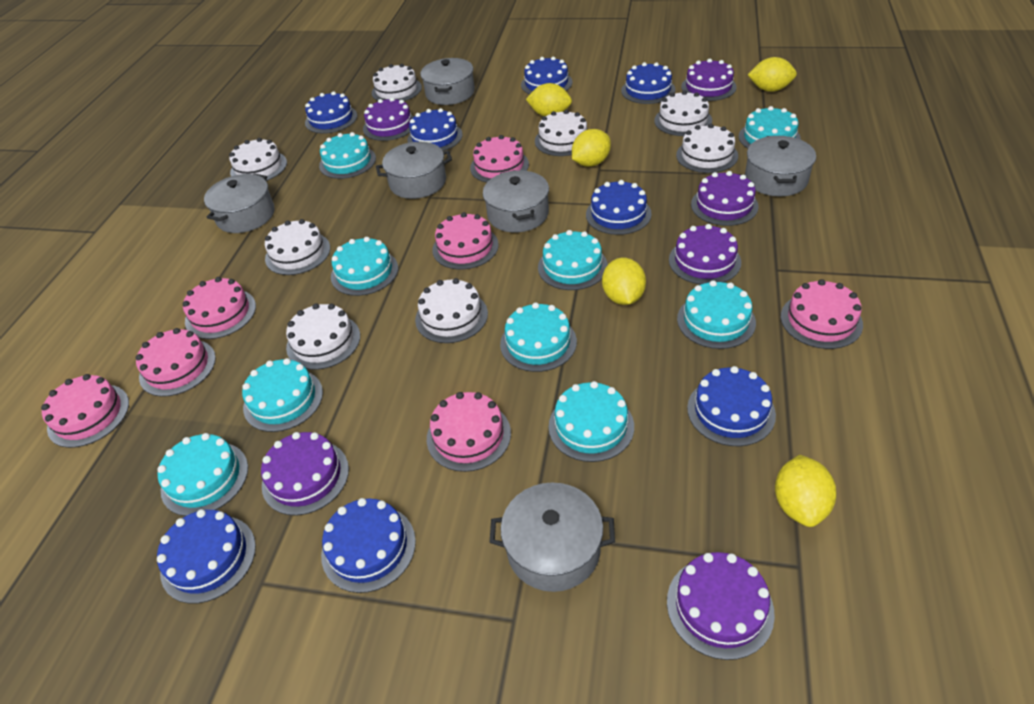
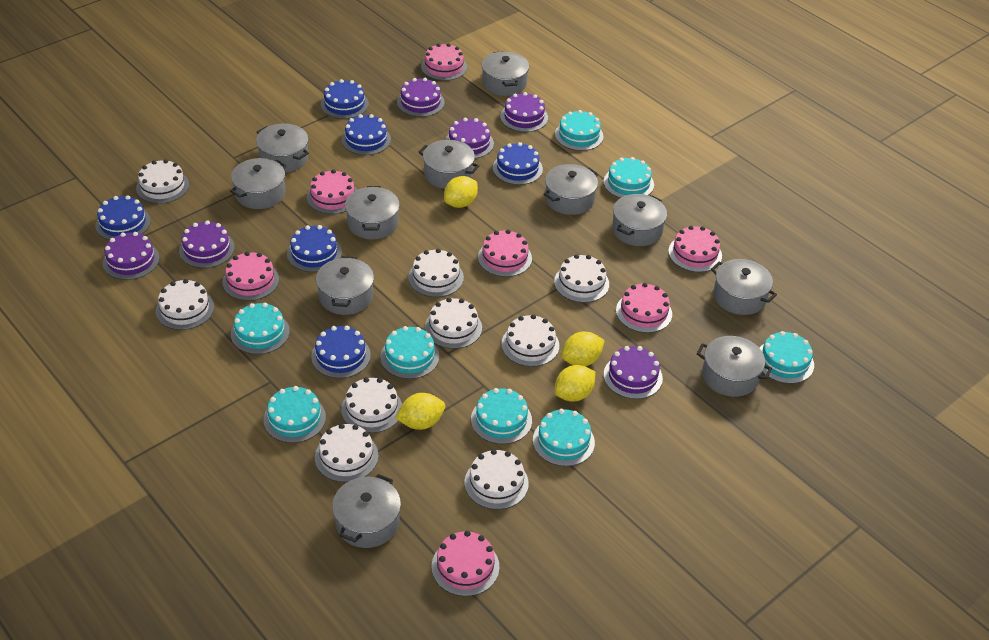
blue cake: [157,509,256,604] [305,91,357,134] [321,498,416,593] [407,108,463,151] [521,57,572,95] [586,180,652,235] [621,62,676,104] [687,366,776,446] = 8 -> [95,195,151,240] [287,225,342,272] [311,326,371,378] [321,79,369,119] [341,114,391,155] [493,142,543,185] = 6
grey pot: [204,173,275,233] [376,142,452,199] [420,58,475,105] [483,170,549,233] [490,483,615,592] [745,136,816,196] = 6 -> [230,158,287,209] [256,123,309,172] [316,256,374,315] [332,474,401,548] [345,186,400,239] [419,140,479,189] [481,51,529,96] [544,164,599,215] [612,194,667,246] [697,336,772,397] [711,259,777,315] = 11
turquoise cake: [157,433,248,516] [242,358,323,432] [319,132,376,179] [331,237,398,296] [500,303,577,372] [538,230,608,290] [549,381,634,462] [677,280,756,349] [739,106,801,148] = 9 -> [231,303,290,354] [263,386,326,443] [380,326,439,379] [471,388,532,444] [533,409,595,466] [555,110,603,151] [603,157,654,198] [759,331,814,384] = 8
white cake: [229,138,287,181] [265,219,330,275] [286,303,360,370] [372,64,422,101] [415,278,488,343] [535,110,587,156] [654,91,712,136] [676,124,738,173] = 8 -> [136,159,189,204] [156,279,214,330] [315,424,378,482] [341,377,402,433] [408,249,464,297] [425,298,482,349] [465,449,529,510] [501,314,559,367] [554,254,609,303] = 9
yellow lemon: [526,83,572,116] [572,129,611,167] [602,258,646,305] [748,57,797,92] [775,455,837,527] = 5 -> [395,393,445,430] [444,176,478,208] [555,365,595,402] [561,332,605,366] = 4

